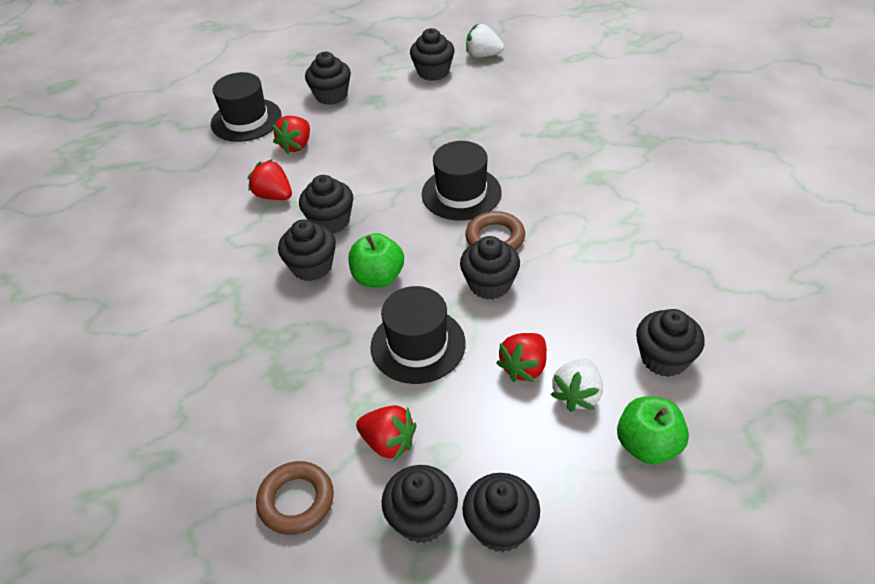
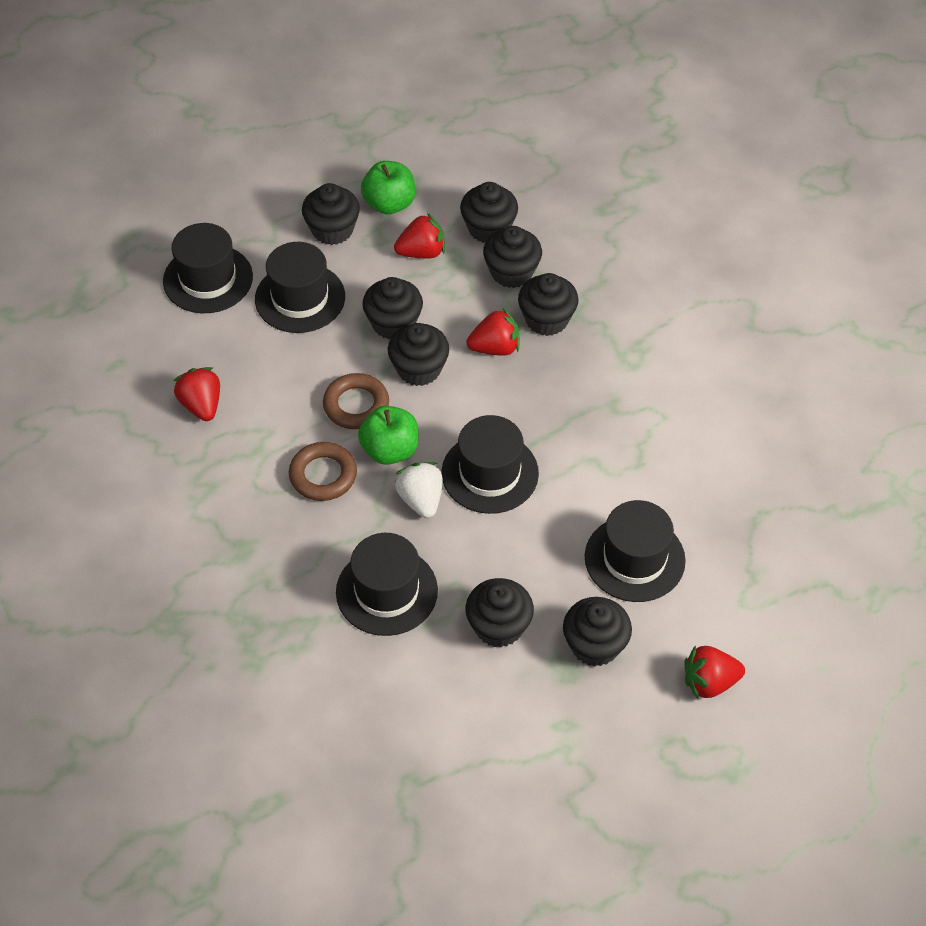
black hat: [211,72,282,142] [370,286,466,384] [422,141,502,221] = 3 -> [163,223,253,313] [255,242,345,333] [336,533,438,636] [441,415,539,514] [585,500,686,602] = 5
white strawberry: [466,24,504,57] [551,358,603,412] = 2 -> [395,462,443,518] = 1

